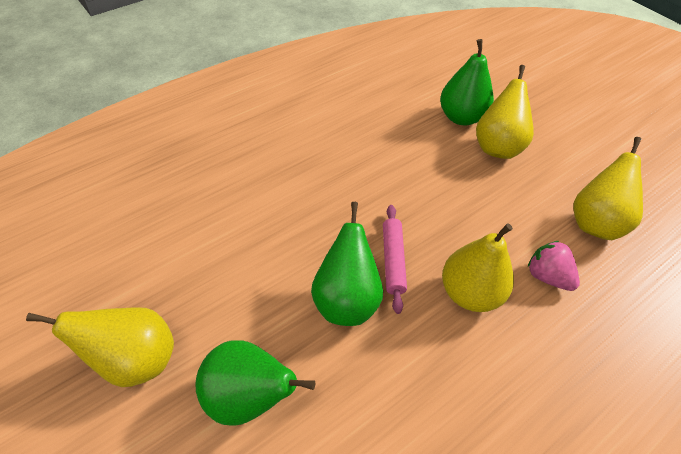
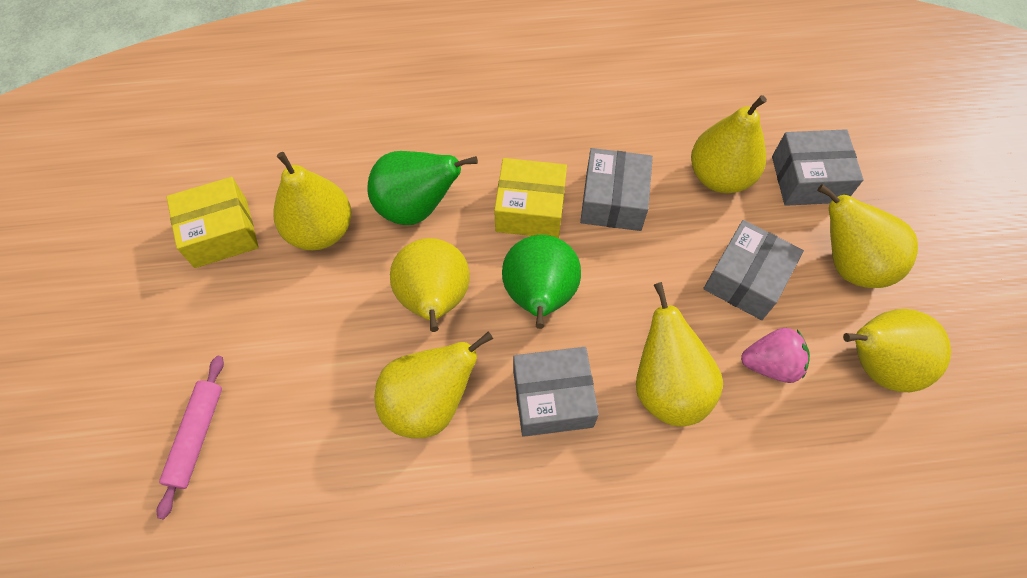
green pear: [195,340,315,426] [311,202,383,326] [440,39,494,125] = 3 -> [368,151,478,225] [502,235,581,329] = 2
grey box: none = 0 -> [513,347,599,437] [580,148,653,231] [703,220,804,320] [772,129,863,206] = 4
yellow box: none = 0 -> [166,177,259,268] [494,158,567,238] = 2
yellow pear: [26,307,174,387] [442,223,514,312] [476,65,534,159] [573,137,643,240] = 4 -> [273,152,352,250] [374,331,493,438] [390,238,470,332] [636,282,723,426] [691,95,767,193] [817,184,918,288] [843,309,951,392] = 7

